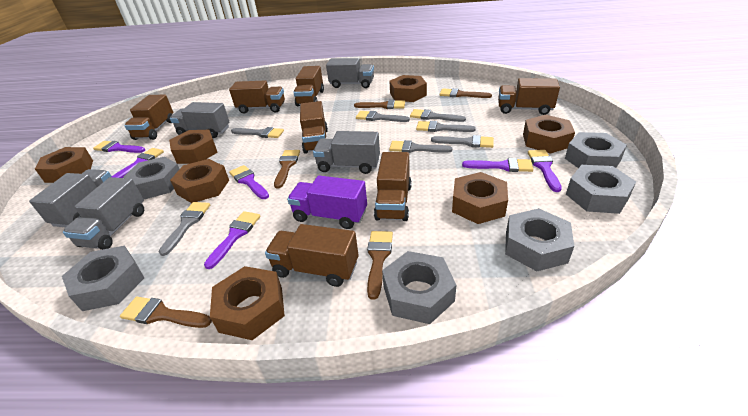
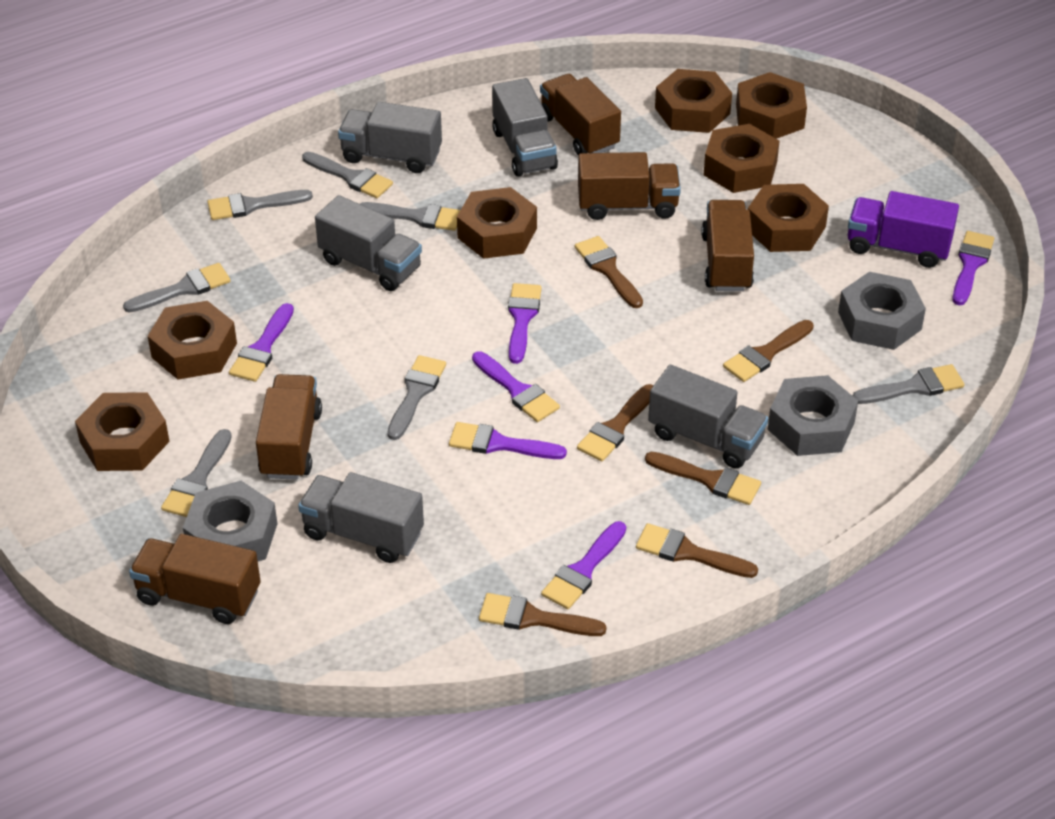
brown brush: [120,297,212,328] [274,150,300,189] [354,100,405,109] [367,231,393,300] [440,88,492,98] = 5 -> [479,593,607,636] [575,236,643,308] [577,384,654,461] [636,523,758,578] [645,452,761,505] [723,320,814,382] = 6
brown truck: [124,95,173,140] [229,80,285,114] [265,224,359,287] [293,66,324,107] [300,101,328,154] [374,152,412,221] [498,78,560,115] = 7 -> [129,534,261,624] [256,374,322,480] [540,74,621,156] [578,152,681,220] [701,200,754,291] = 5
grey nut: [62,246,144,311] [123,157,179,199] [382,251,456,324] [505,208,574,271] [565,132,627,168] [566,165,636,214] = 6 -> [183,481,277,561] [768,375,858,456] [838,272,926,350] = 3

